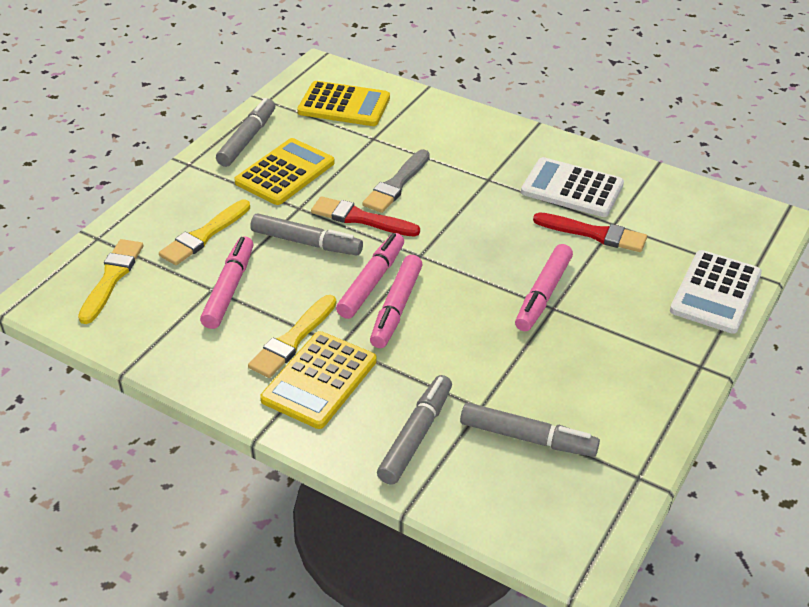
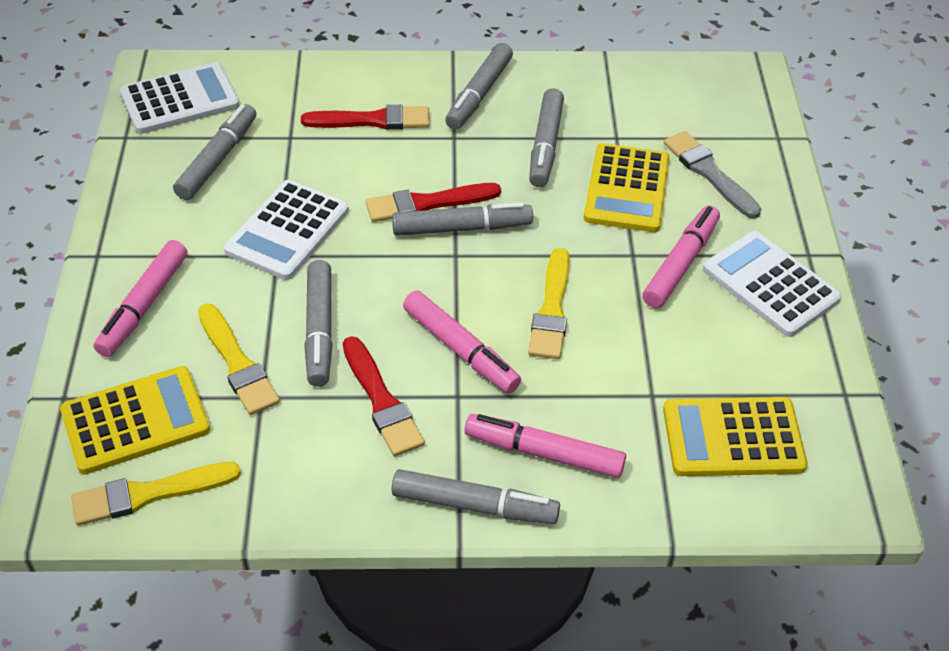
grey marker: [216,98,275,167] [250,213,363,255] [377,375,452,485] [460,402,600,457] = 4 -> [173,104,257,200] [304,260,333,387] [391,469,560,524] [392,202,533,236] [445,43,513,130] [529,88,564,187] = 6
red brush: [311,196,420,237] [533,212,647,252] = 2 -> [301,105,430,130] [343,336,425,456] [366,183,501,222] = 3
white calculator: [521,157,624,217] [670,250,762,334] = 2 -> [120,62,240,134] [224,180,349,280] [703,231,842,337] = 3

